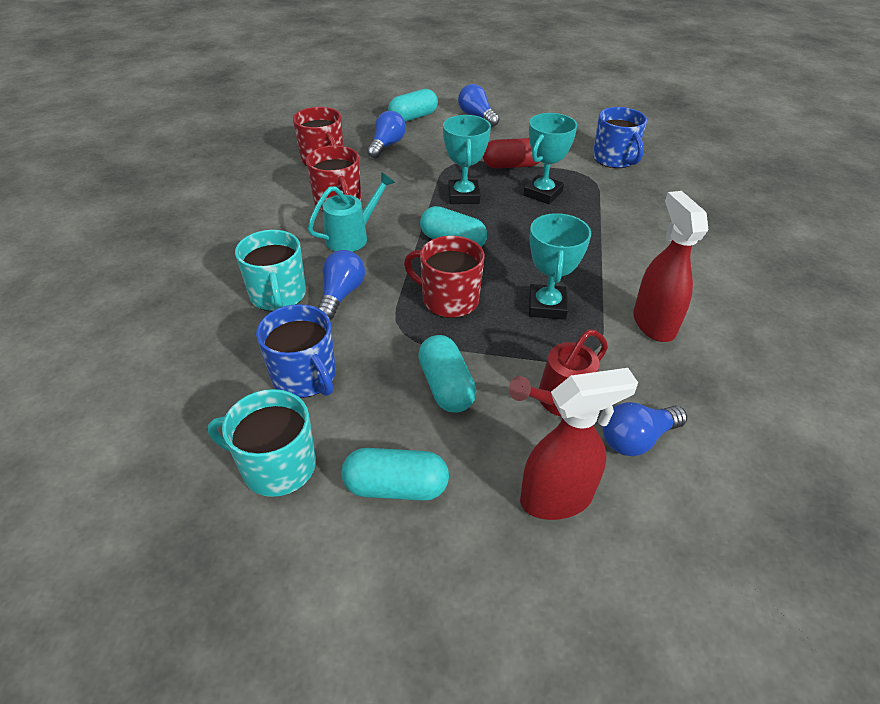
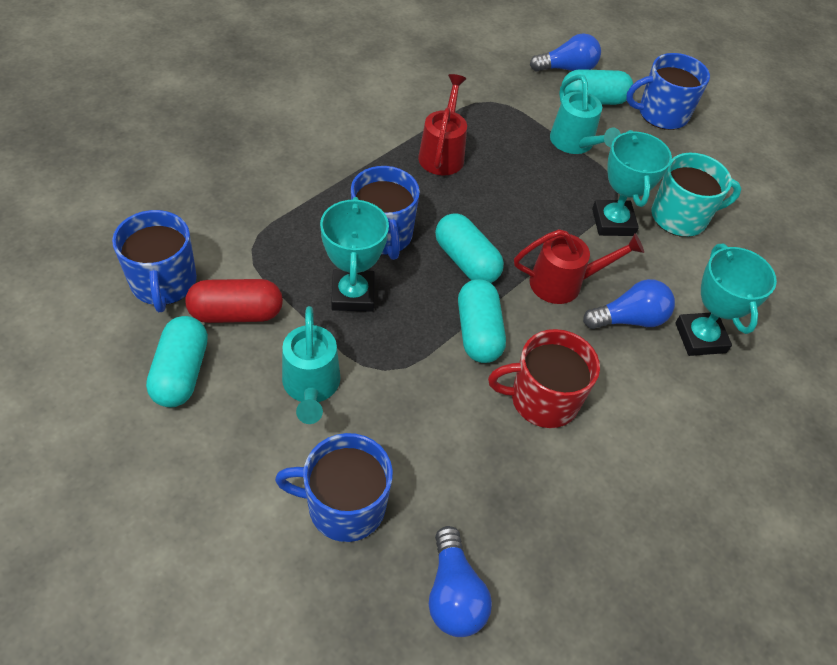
blue light bulb: [318,250,365,320] [367,111,406,158] [458,84,499,127] [603,402,687,456] = 4 -> [429,526,492,637] [530,33,601,72] [583,279,675,329] = 3
blue mug: [256,304,336,398] [593,107,647,168] = 2 -> [112,210,197,312] [275,433,393,542] [351,166,420,260] [626,53,710,130] = 4
red mug: [293,107,343,166] [306,145,361,211] [404,236,485,318] = 3 -> [488,329,600,428] = 1
red spray bottle: [520,368,638,520] [633,191,709,342] = 2 -> none = 0
red watering can: [509,330,608,417] = 1 -> [418,74,467,176] [514,229,644,304] = 2
turquoise mug: [208,389,316,497] [235,230,306,311] = 2 -> [651,153,741,237] = 1
turquoise watering can: [307,172,395,252] = 1 -> [282,306,340,424] [550,74,621,154] = 2

